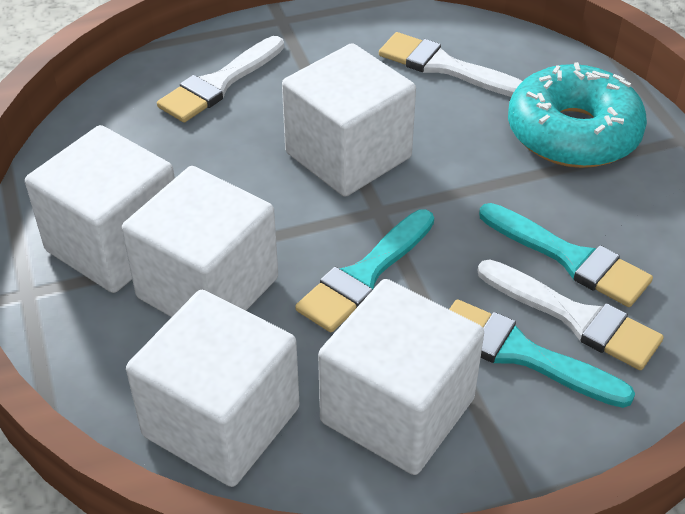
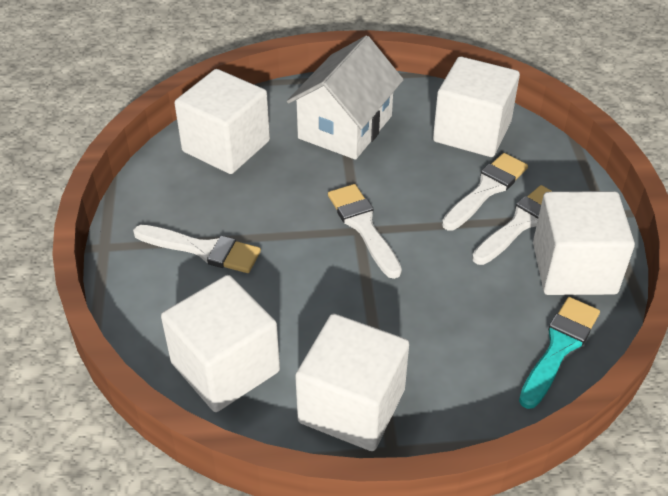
turquoise brush: [295,210,434,332] [449,299,635,408] [479,203,653,307] = 3 -> [519,297,600,409] = 1
turquoise donut: [508,62,647,168] = 1 -> none = 0
white brush: [157,36,284,122] [379,32,522,97] [478,259,664,370] = 3 -> [133,225,261,273] [328,184,402,279] [442,153,528,230] [472,185,553,265] = 4
white house: none = 0 -> [287,35,404,160] = 1

